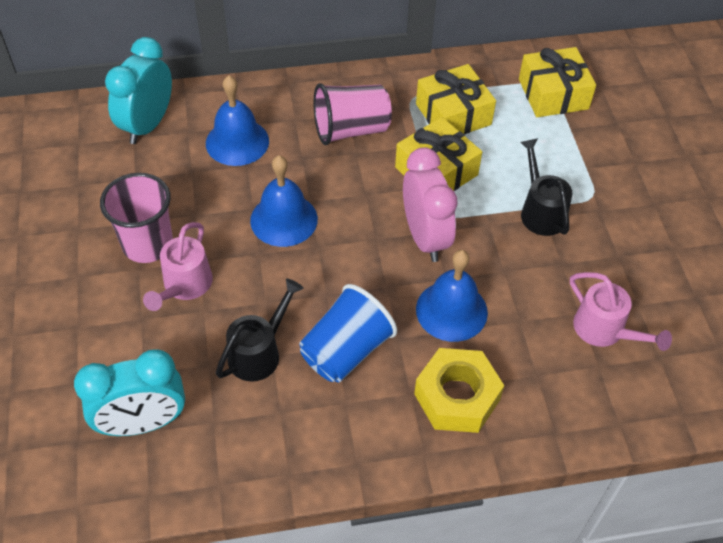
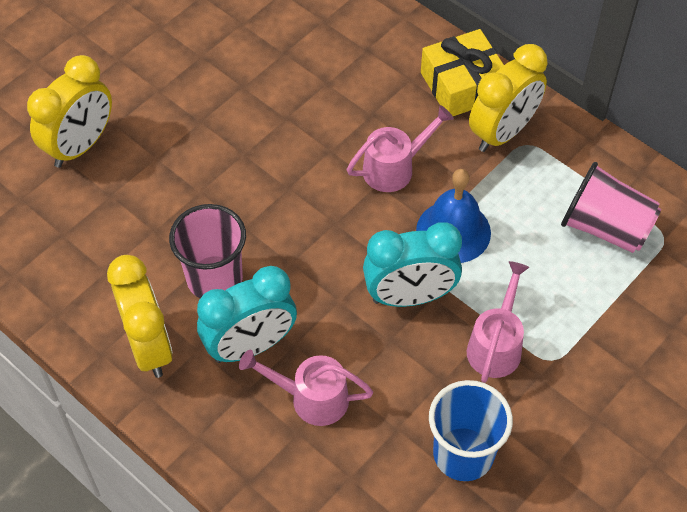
black watering can: [216,278,304,382] [520,138,573,236] = 2 -> none = 0
blue bell: [206,75,269,166] [250,155,318,247] [416,250,488,342] = 3 -> [416,169,491,263] = 1
pink clock: [403,147,458,262] = 1 -> none = 0
pink watering can: [143,222,213,311] [570,272,672,351] = 2 -> [239,350,373,426] [347,105,454,192] [467,261,530,383] = 3
yellow clock: none = 0 -> [27,55,112,168] [107,255,173,378] [469,44,548,152] = 3
yellow gift: [395,117,482,191] [416,64,496,134] [519,47,596,117] = 3 -> [421,29,504,116] = 1
yellow nut: [414,348,504,433] = 1 -> none = 0

